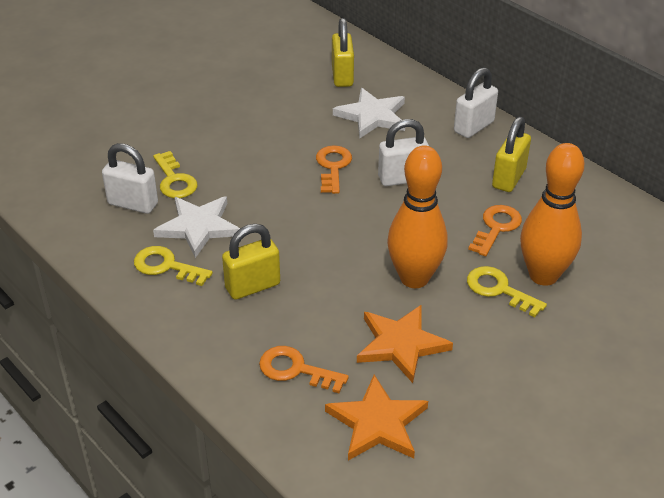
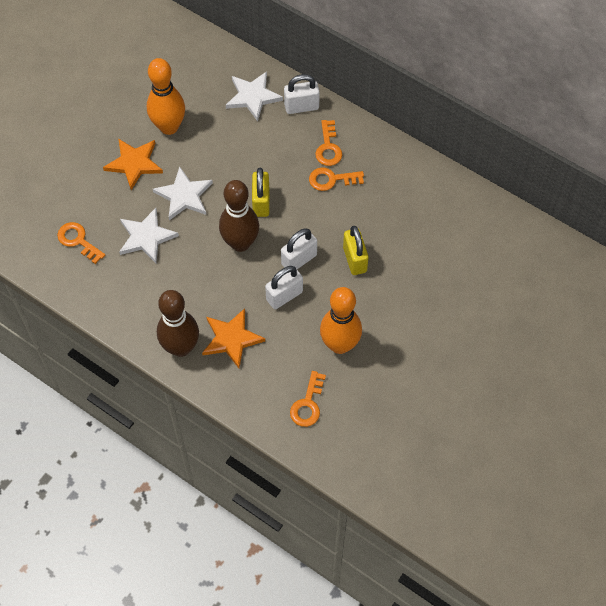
brown bowling pin: none = 0 -> [157,290,199,357] [219,180,259,252] = 2
orange key: [259,346,349,393] [316,145,352,194] [468,205,522,256] = 3 -> [57,222,105,264] [290,371,326,427] [309,167,364,191] [315,120,342,166] = 4
white star: [153,196,240,258] [333,88,405,139] = 2 -> [119,208,179,263] [153,166,213,220] [226,71,283,122] = 3
yellow key: [134,246,213,286] [153,151,198,198] [467,266,547,317] = 3 -> none = 0
yellow padlock: [222,224,280,300] [332,18,354,87] [492,117,531,192] = 3 -> [252,168,269,217] [343,226,368,275] = 2

